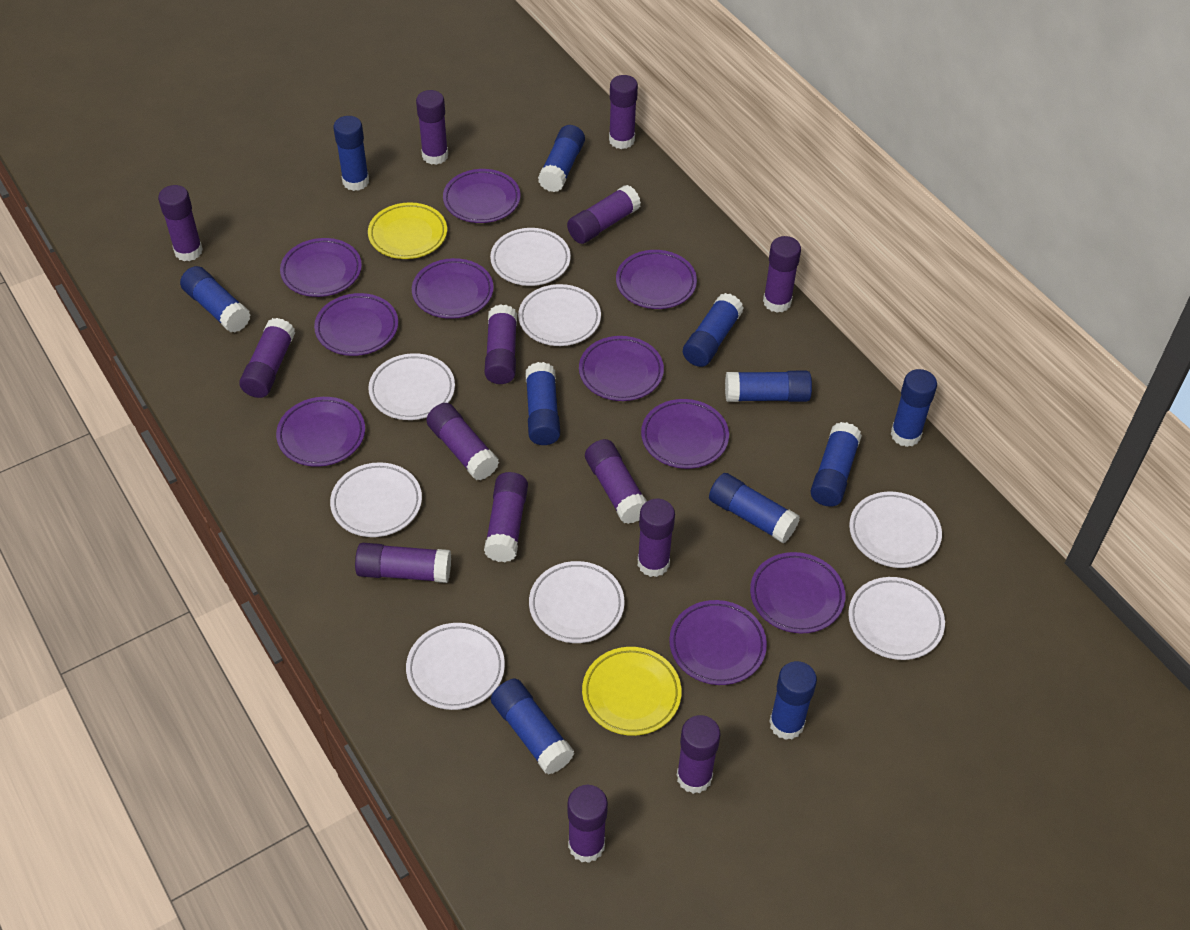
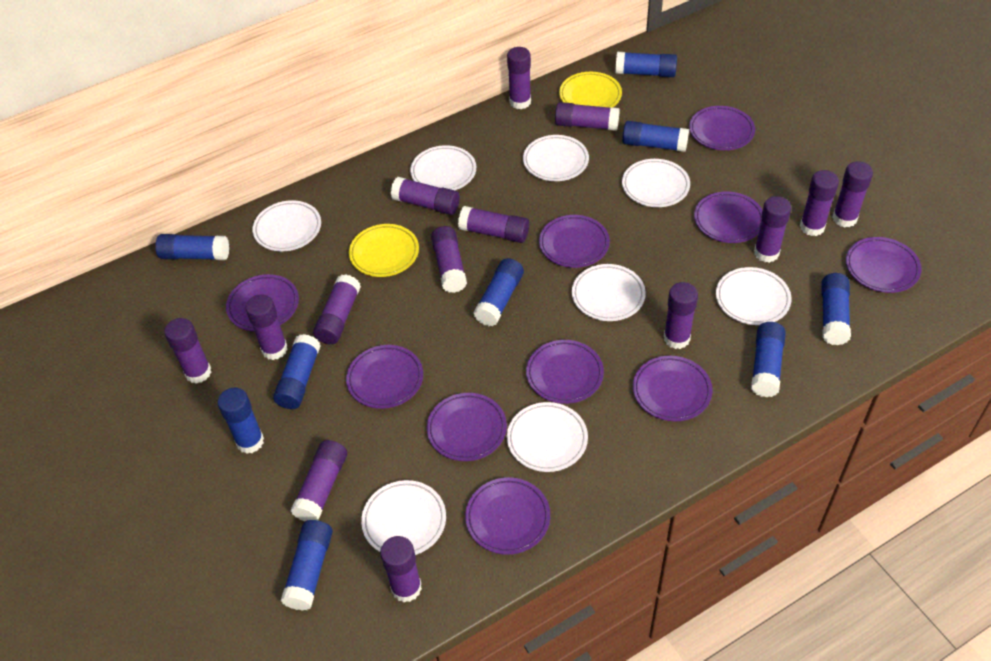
blue glue stick: [180,266,251,333] [333,116,369,191] [491,679,574,774] [525,362,560,445] [538,125,585,192] [683,293,743,367] [709,473,800,543] [725,371,812,402] [769,661,817,740] [810,422,862,507] [891,369,937,447] = 11 -> [155,234,229,260] [218,388,264,454] [273,334,321,409] [281,520,333,611] [474,258,524,326] [615,52,677,77] [622,121,689,152] [751,322,786,397] [821,273,851,345] = 9

